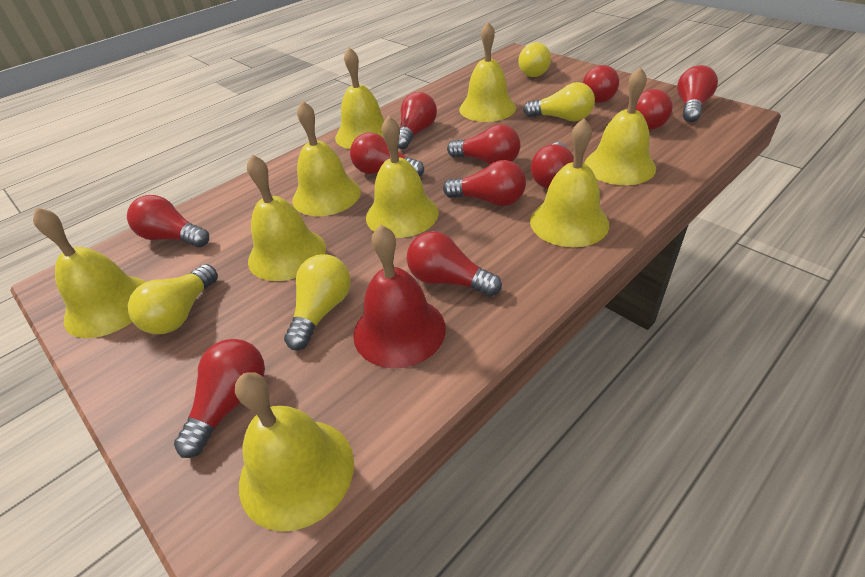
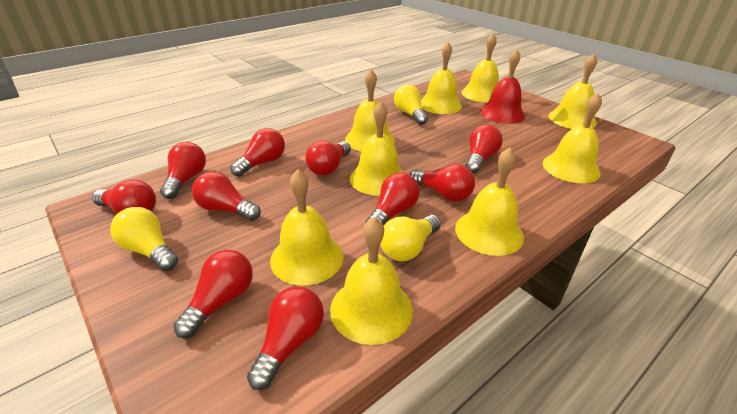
red light bulb: [127,195,209,247] [174,339,265,458] [350,132,424,177] [398,92,437,149] [407,231,502,297] [443,160,526,206] [447,124,520,165] [531,142,574,189] [583,65,619,103] [636,89,673,130] [677,65,718,122] = 11 -> [92,180,156,214] [160,142,206,199] [173,250,253,338] [192,172,261,221] [230,128,285,177] [247,286,324,390] [305,141,351,176] [365,172,420,226] [409,164,475,202] [465,125,503,173] = 10
yellow light bulb: [128,264,218,334] [284,254,351,350] [519,42,551,77] [523,82,595,122] = 4 -> [110,207,178,271] [380,215,441,261] [394,85,428,125] = 3

